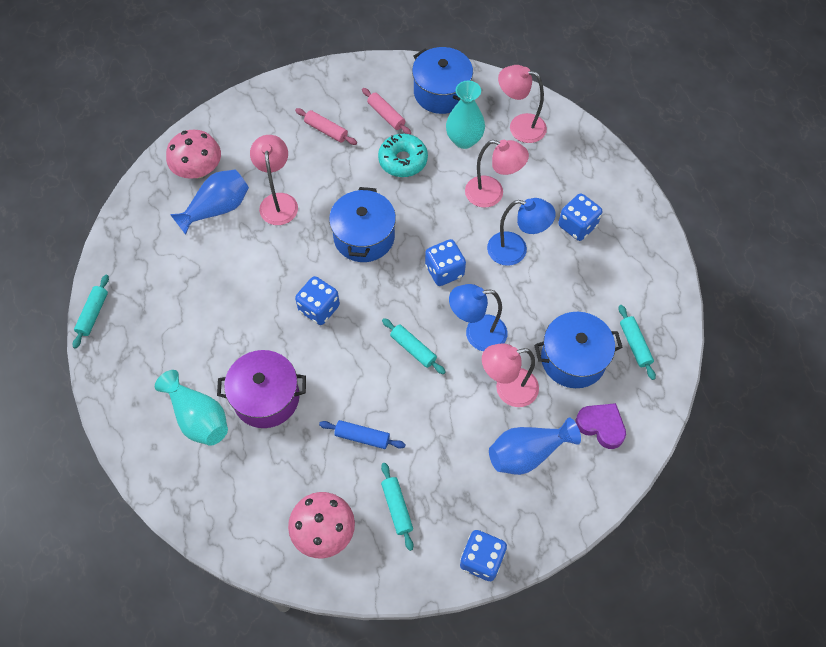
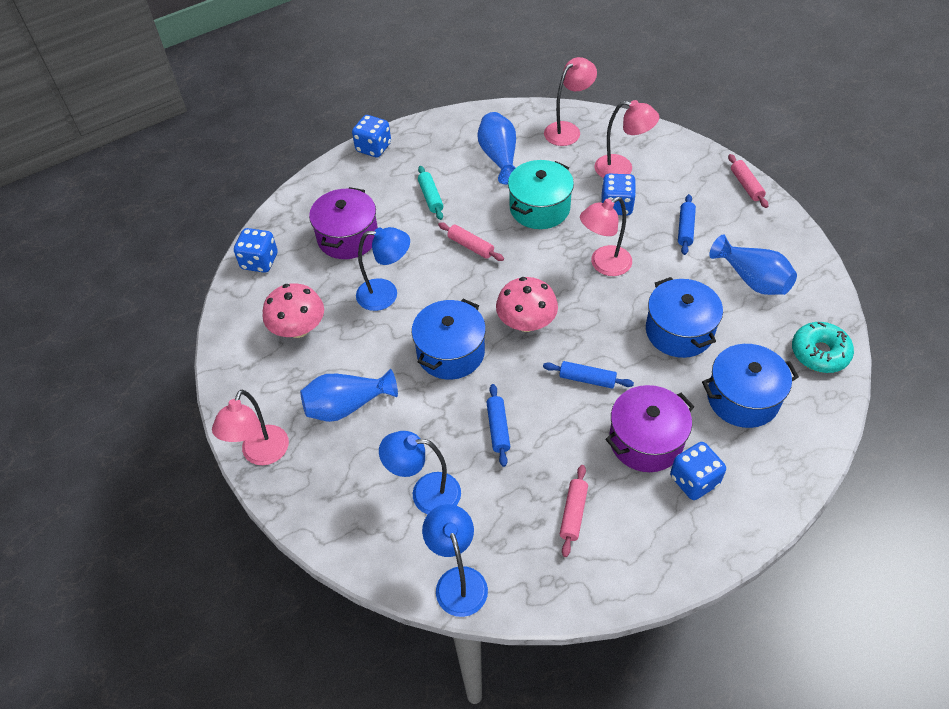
blue lamp: [449,284,507,351] [487,198,556,266] = 2 -> [356,227,410,311] [379,431,461,514] [422,504,488,617] = 3
blue rolling pin: [319,420,406,449] = 1 -> [486,384,510,467] [543,361,634,388] [678,194,696,255] = 3
blue vase: [170,169,249,235] [489,417,581,475] = 2 -> [300,369,398,422] [477,112,516,185] [709,235,797,295] = 3
pink rolling pin: [295,108,357,145] [362,88,411,135] = 2 -> [438,222,504,261] [560,465,588,557] [728,154,769,208] = 3
purple heart: [575,403,626,449] = 1 -> none = 0
purple pot: [217,350,306,428] = 1 -> [309,187,378,259] [605,385,694,472] = 2
turquoise pot: none = 0 -> [508,160,574,229] = 1
turquoise rolling pin: [73,275,109,349] [381,463,413,551] [382,318,446,374] [619,305,656,380] = 4 -> [418,166,443,220] = 1
turquoise vase: [155,370,228,446] [446,81,485,149] = 2 -> none = 0

